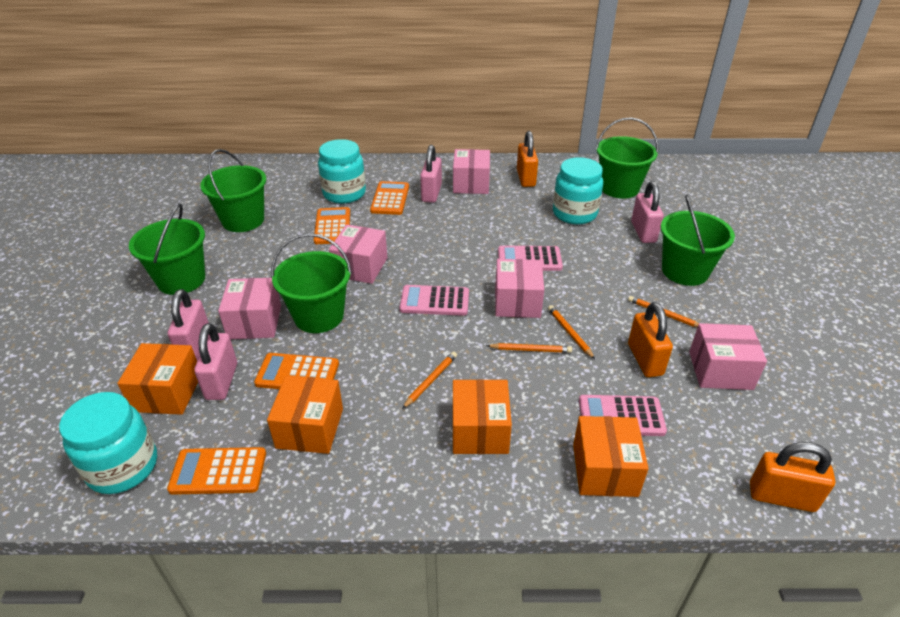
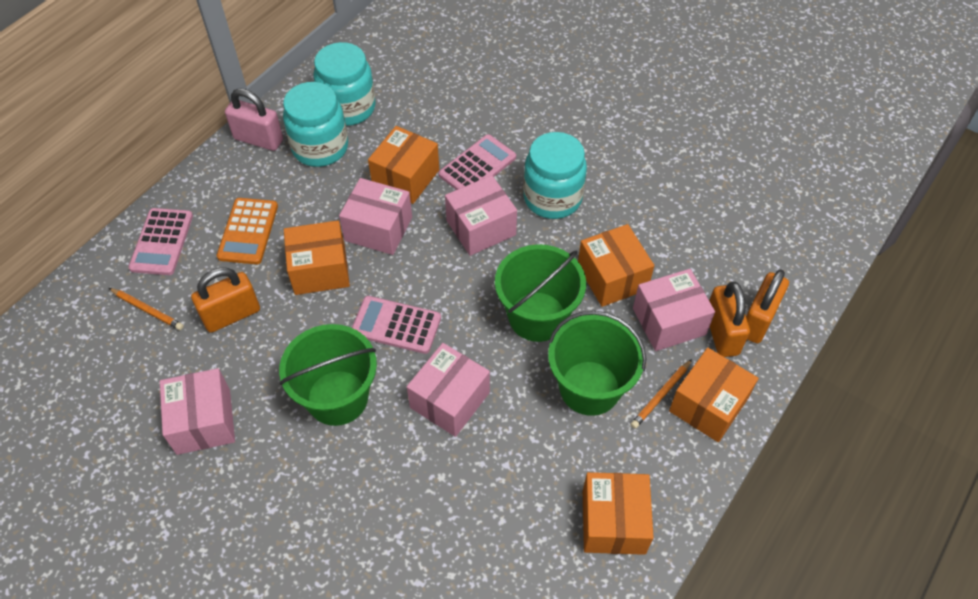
green bucket: [129,204,205,295] [200,149,266,232] [271,233,352,333] [595,117,658,199] [661,195,735,286] = 5 -> [279,324,377,426] [495,244,586,342] [548,311,646,416] = 3
orange box: [117,343,198,415] [267,376,343,454] [453,379,512,454] [573,416,649,497] = 4 -> [284,220,350,295] [368,126,439,204] [578,224,654,307] [583,472,654,555] [669,348,759,442] = 5
orange calculator: [167,447,266,495] [254,353,339,389] [314,207,350,244] [370,181,409,215] = 4 -> [217,198,278,264] = 1
orange pencil: [402,352,457,409] [486,343,572,353] [548,305,595,359] [628,296,699,327] = 4 -> [109,288,184,330] [631,359,692,429] = 2
pink padlock: [168,289,209,361] [194,323,237,400] [420,145,442,203] [631,181,664,243] = 4 -> [225,88,283,151] = 1

